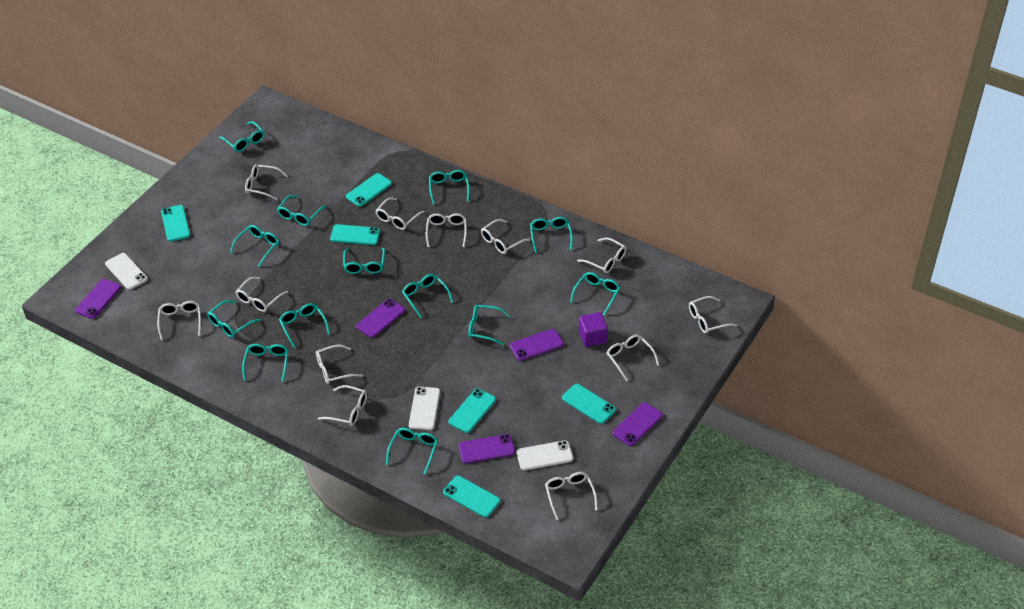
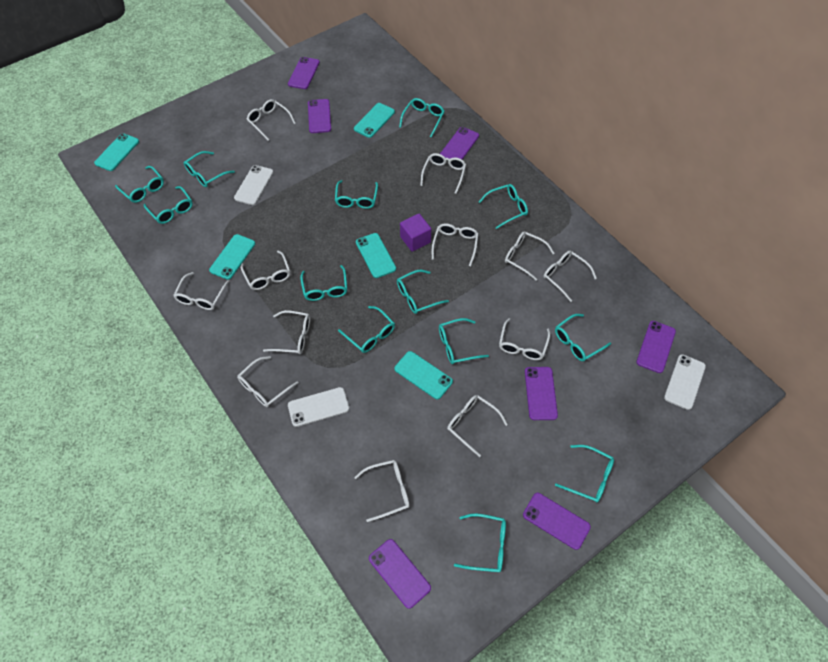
purple phone: [75,279,121,319] [356,299,405,338] [459,434,515,464] [510,329,564,361] [613,402,663,446] = 5 -> [288,57,320,89] [308,99,331,133] [369,539,431,609] [440,127,479,160] [523,493,591,550] [525,367,558,420] [636,321,676,373] = 7
turquoise phone: [161,205,190,242] [330,224,380,245] [346,173,392,207] [443,476,500,518] [448,388,496,433] [562,384,616,424] = 6 -> [94,133,139,171] [209,234,255,280] [354,103,395,138] [356,233,396,278] [394,351,453,399] = 5

